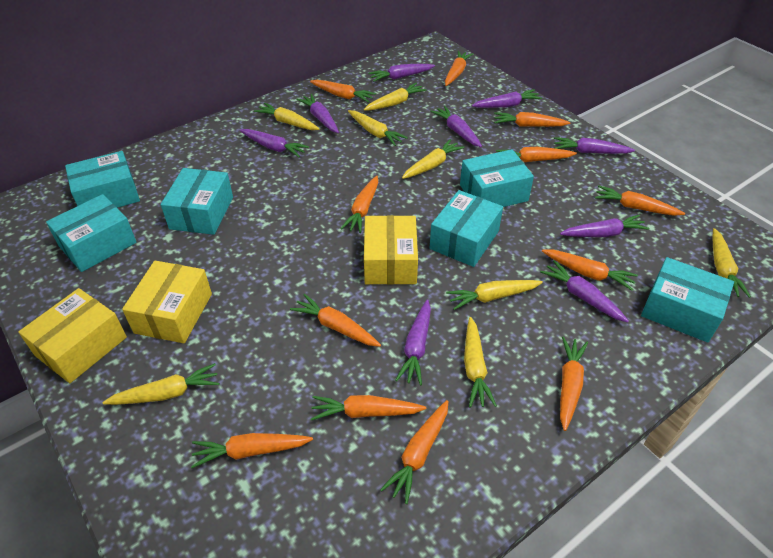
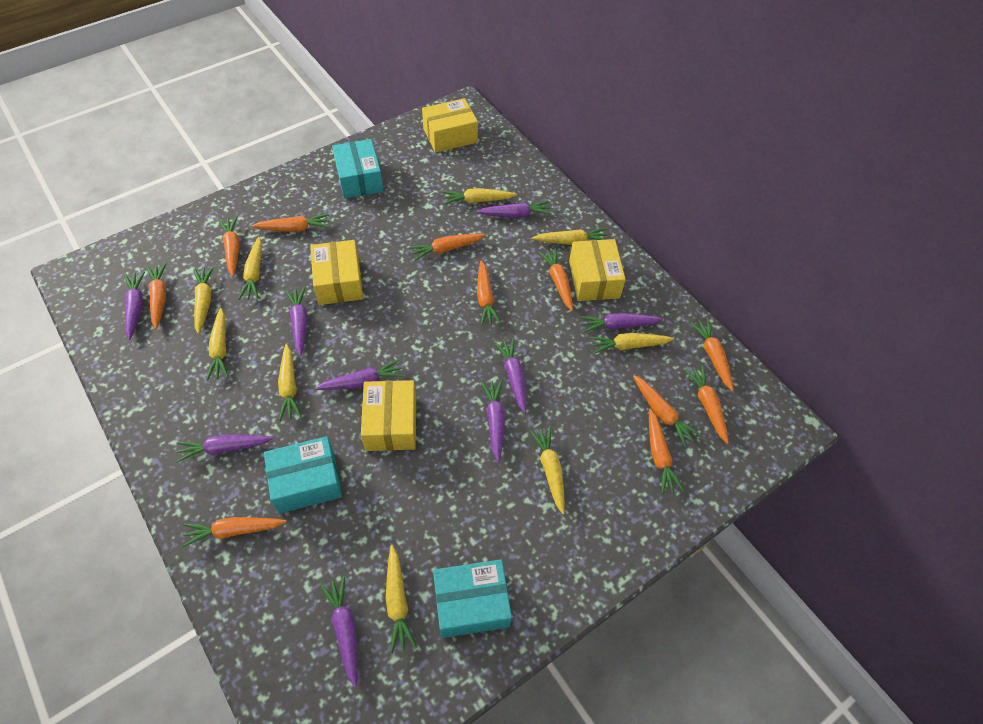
orange carrot: [191,433,313,468] [290,294,381,347] [310,80,376,103] [311,395,426,420] [340,176,378,233] [380,400,448,504] [445,51,473,86] [494,112,570,127] [496,147,577,162] [542,249,638,291] [560,337,588,431] [595,185,685,216] = 12 -> [146,262,167,329] [182,517,286,547] [218,216,239,277] [251,214,330,232] [409,234,486,261] [477,260,501,326] [538,248,573,311] [633,375,701,447] [649,408,684,494] [684,365,729,444] [690,319,734,391] = 11
turquoise box: [46,194,137,272] [65,151,140,208] [161,168,233,235] [430,190,503,267] [460,149,534,207] [641,257,734,343] = 6 -> [264,436,342,514] [332,139,383,199] [433,559,512,638] = 3
yellow box: [18,288,127,383] [122,261,212,343] [364,215,418,285] = 3 -> [310,240,363,305] [361,380,416,451] [422,98,478,153] [569,239,626,301] = 4
yellow carrot: [102,363,219,405] [254,103,319,130] [348,110,408,146] [364,82,427,111] [402,139,464,179] [446,280,543,310] [464,317,497,408] [712,228,751,298] = 8 -> [194,267,214,334] [206,308,228,381] [238,237,262,300] [278,344,302,421] [386,545,417,654] [443,188,517,205] [529,426,565,515] [532,228,608,245] [590,333,674,354] = 9

